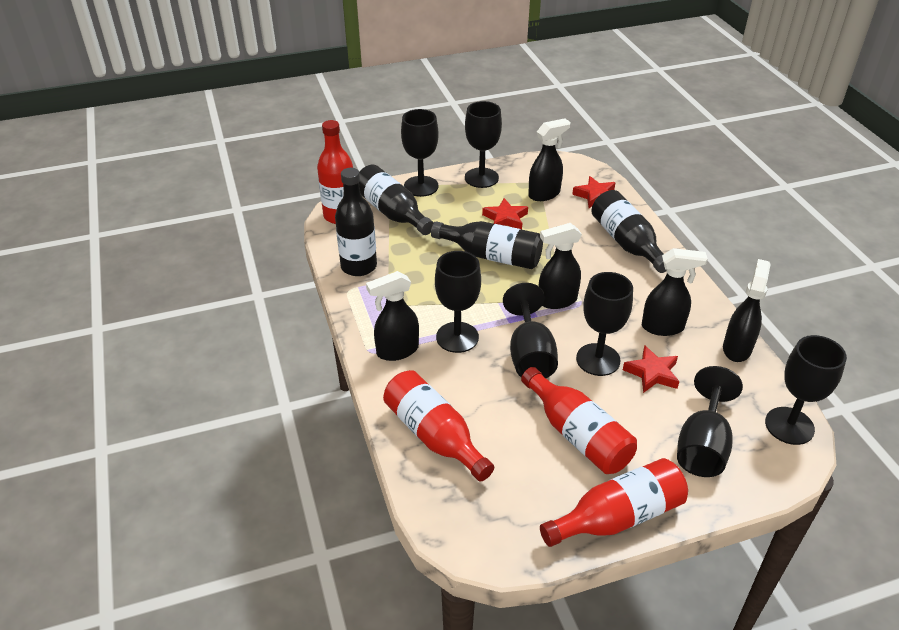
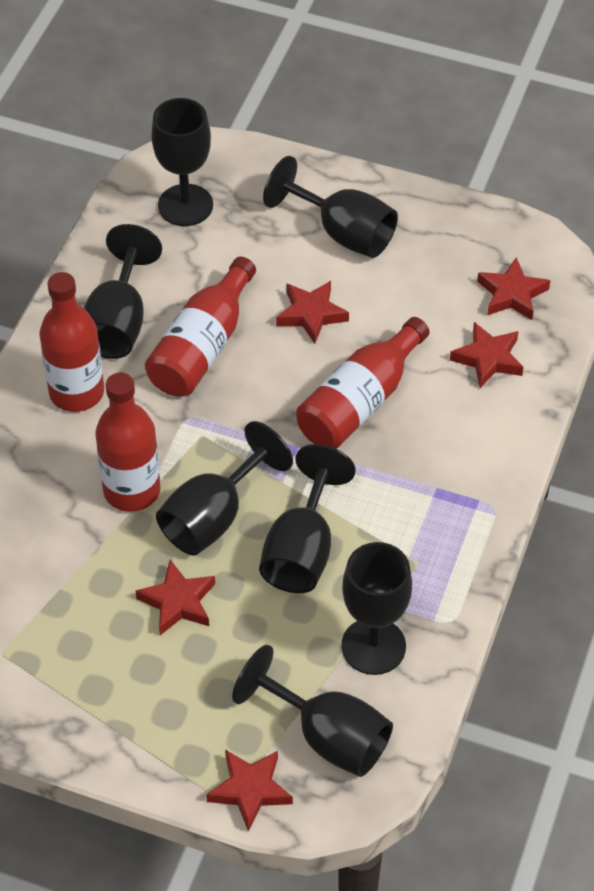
black bottle: [335,168,377,276] [359,165,434,235] [431,221,543,269] [591,190,667,273] = 4 -> none = 0
black spray bottle: [366,271,419,361] [528,118,570,201] [539,223,582,309] [642,248,708,336] [723,259,771,362] = 5 -> none = 0
red star: [482,198,528,229] [572,176,616,208] [623,345,679,393] = 3 -> [136,560,215,635] [206,750,293,832] [276,281,349,344] [450,322,523,388] [477,257,550,320] = 5

